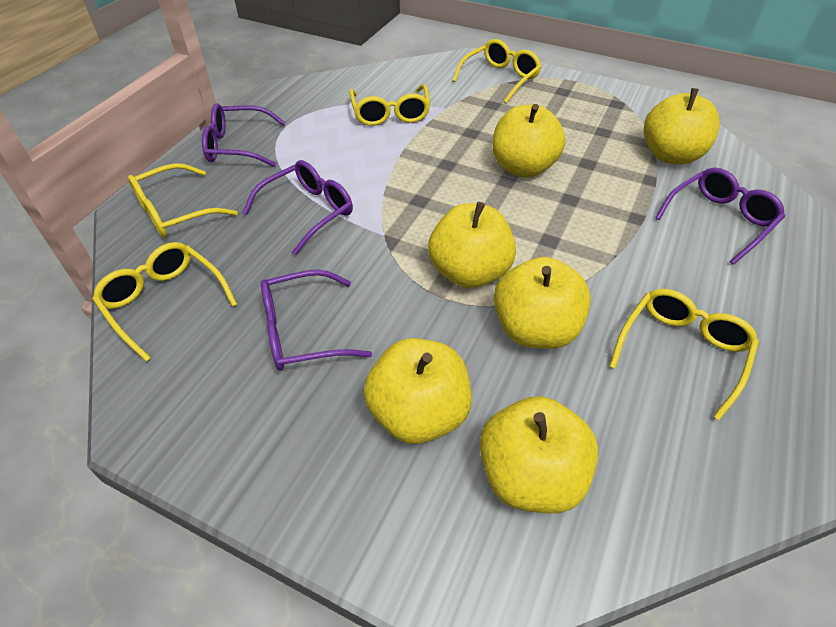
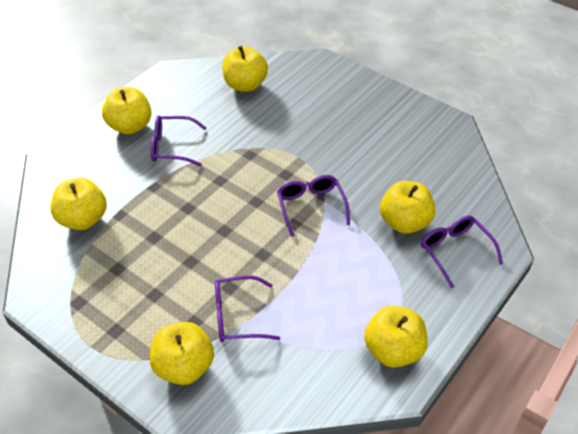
yellow glasses: [92,242,237,362] [128,163,238,237] [349,84,430,126] [452,39,542,103] [609,289,759,420] = 5 -> none = 0

